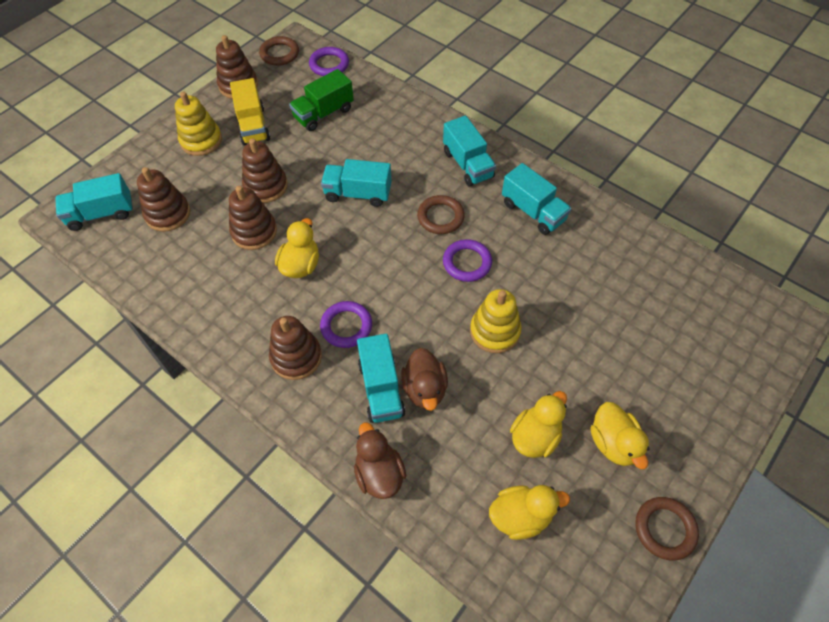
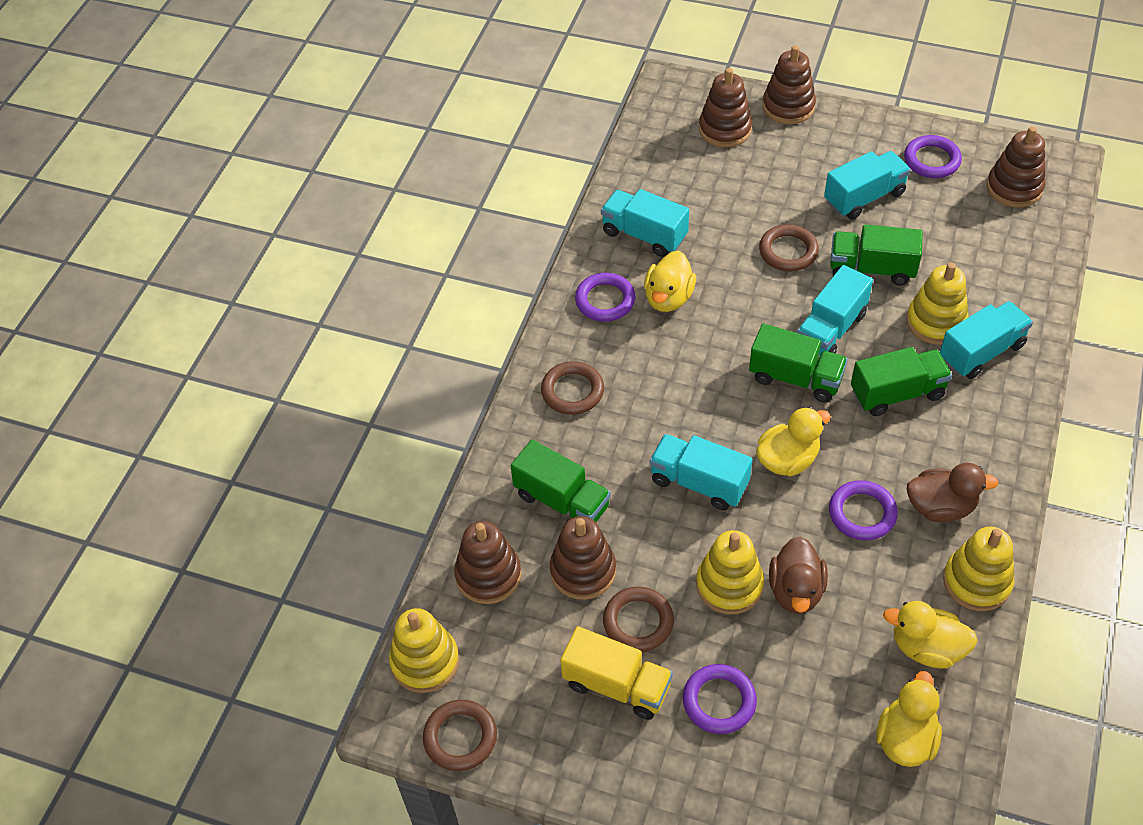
brown ring: [259,36,299,66] [417,195,465,234] [635,497,699,561] = 3 -> [423,700,497,771] [541,361,604,415] [603,587,674,652] [759,224,819,271] = 4
green truck: [289,69,354,131] = 1 -> [511,440,611,522] [749,324,848,402] [830,224,923,285] [851,347,952,416] = 4
purple ring: [309,47,349,76] [320,301,372,348] [443,239,492,282] = 3 -> [575,273,635,322] [683,664,757,734] [829,480,898,540] [904,135,962,178] = 4
yellow stacking toy: [175,92,222,156] [470,289,522,353] = 2 -> [389,608,459,693] [696,530,764,614] [906,263,969,345] [943,527,1014,611] = 4

